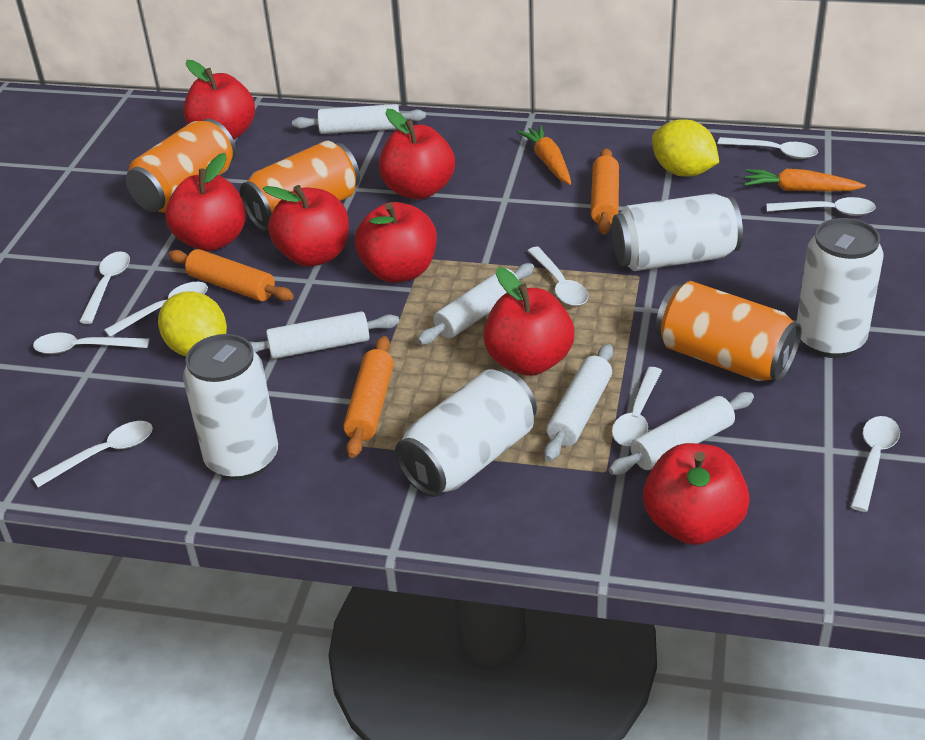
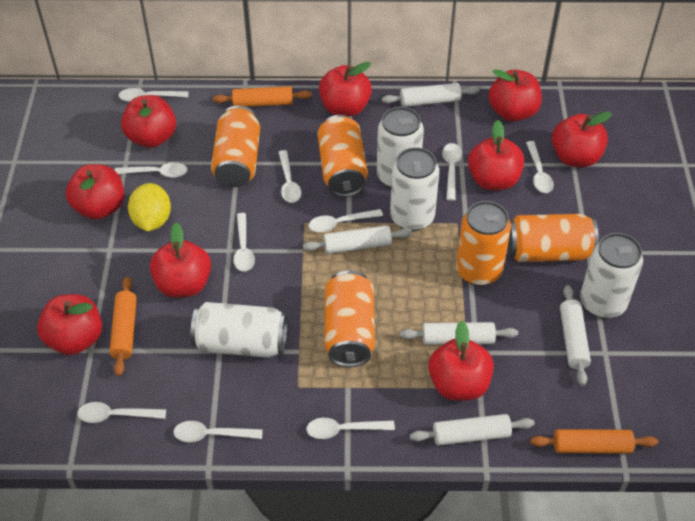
orange can: [126,119,236,213] [240,141,360,231] [655,281,802,382] = 3 -> [211,106,260,187] [317,115,368,197] [324,270,375,367] [456,201,511,286] [507,214,599,262] = 5
orange carrot: [517,125,571,185] [744,169,866,191] = 2 -> none = 0
red apple: [165,153,246,251] [183,60,255,140] [263,185,349,267] [355,202,437,283] [379,109,455,200] [483,267,574,376] [643,443,750,545] = 7 -> [37,294,102,355] [66,164,124,220] [121,95,176,148] [150,222,211,298] [319,62,372,117] [428,321,494,401] [468,120,524,190] [488,70,542,122] [552,111,612,167] = 9
white spoon: [32,421,153,488] [33,333,149,354] [79,251,130,324] [104,282,208,337] [527,247,589,306] [612,367,662,446] [718,137,818,159] [766,197,876,216] [850,416,900,512] = 9 -> [78,402,166,423] [115,162,187,178] [118,88,188,102] [173,421,263,442] [233,213,255,272] [278,150,301,203] [306,418,395,439] [308,209,383,232] [442,143,462,201] [526,141,554,193] = 10
yellow lemon: [158,291,227,356] [652,119,719,177] = 2 -> [128,183,171,231] = 1

